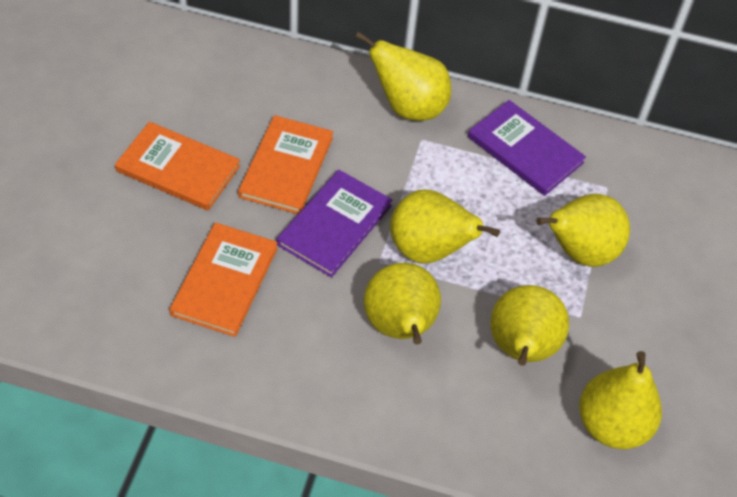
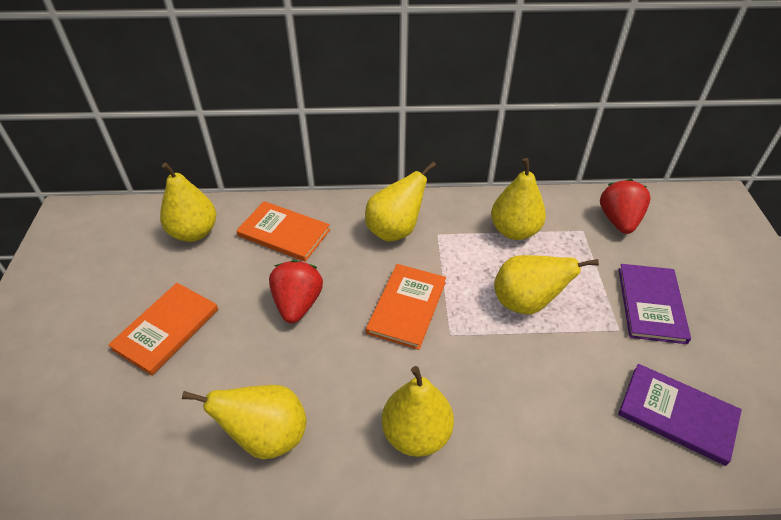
red strawberry: none = 0 -> [269,260,323,323] [600,179,651,234] = 2

